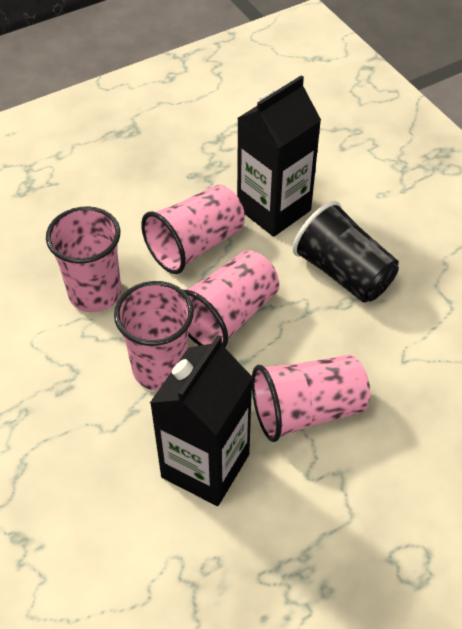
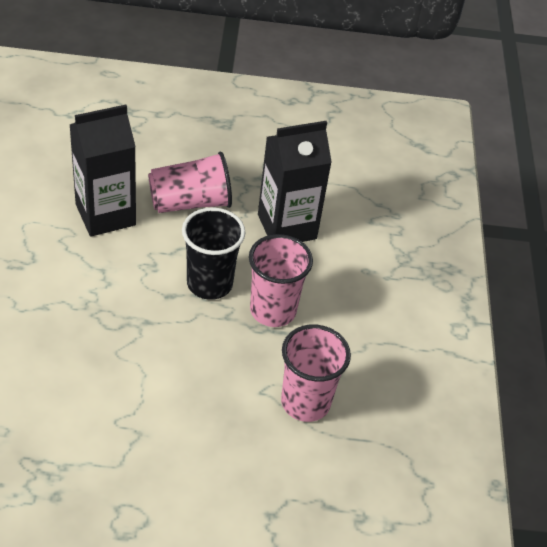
pink cup: [46,206,121,312] [114,281,194,391] [141,184,245,274] [184,250,279,347] [252,355,370,442] = 5 -> [148,152,232,213] [249,234,313,327] [281,325,351,422] = 3

